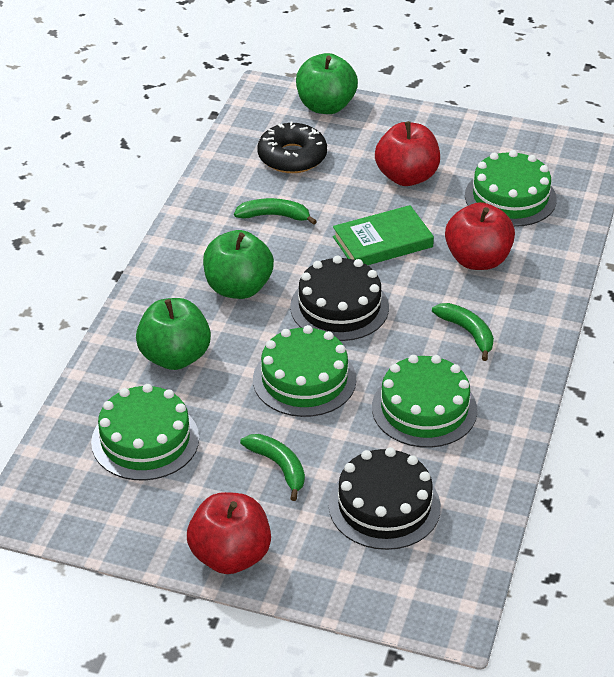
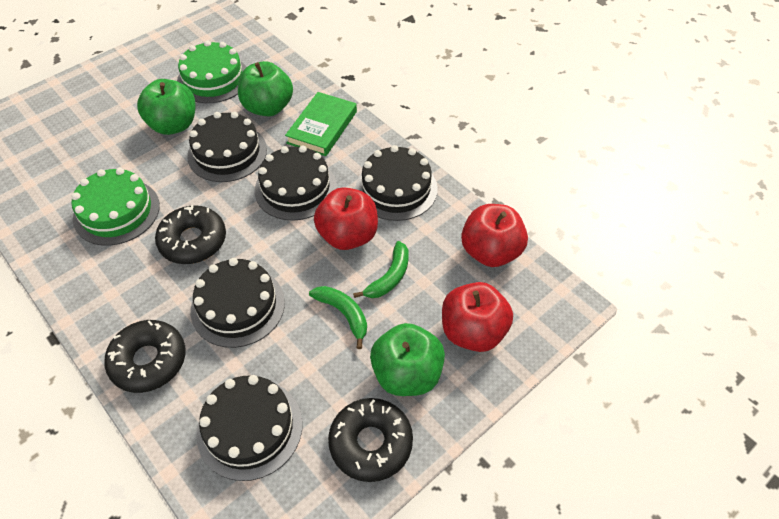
black cake: [290,256,389,341] [329,447,441,550] = 2 -> [187,112,267,182] [191,258,285,348] [196,375,302,481] [255,146,337,221] [355,145,438,221] = 5
black donut: [257,121,327,173] = 1 -> [104,320,186,393] [155,205,226,264] [328,398,413,482] = 3
green banana: [234,198,317,225] [240,434,305,501] [432,303,494,361] = 3 -> [309,286,367,349] [353,241,409,298] = 2
green cake: [91,384,199,480] [253,325,356,417] [372,355,478,448] [465,150,557,227] = 4 -> [71,168,160,246] [177,40,246,103] = 2

